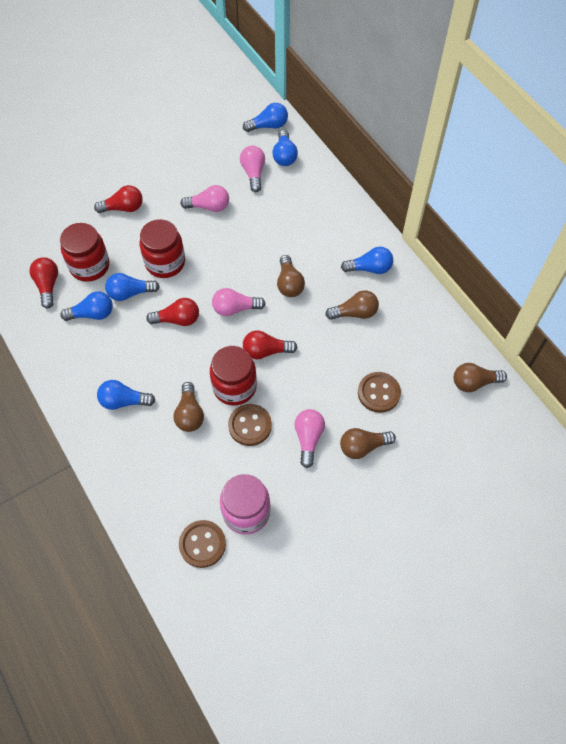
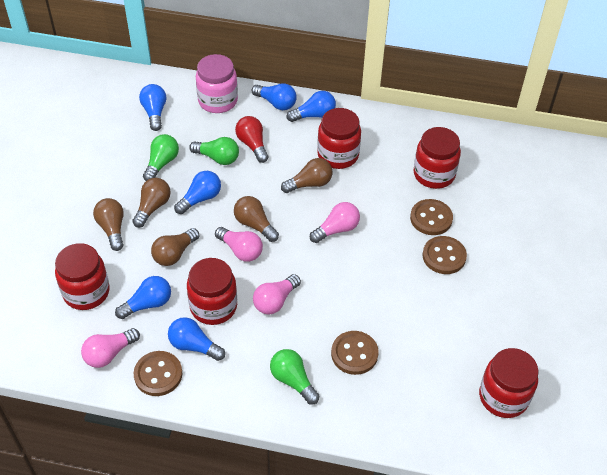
brown button: [179,520,226,568] [228,404,272,446] [358,372,401,413] = 3 -> [134,351,183,396] [331,331,379,375] [410,199,453,235] [422,236,467,274] = 4
green light bulb: none = 0 -> [143,134,179,181] [189,137,239,165] [270,349,319,404] = 3
red jar: [60,223,109,282] [140,219,185,278] [210,346,257,406] = 3 -> [55,243,110,310] [187,258,237,325] [317,108,361,169] [414,127,461,189] [479,348,539,418] = 5
red light bulb: [29,257,58,309] [94,185,143,213] [146,298,199,326] [243,330,298,359] = 4 -> [235,116,269,163] = 1

